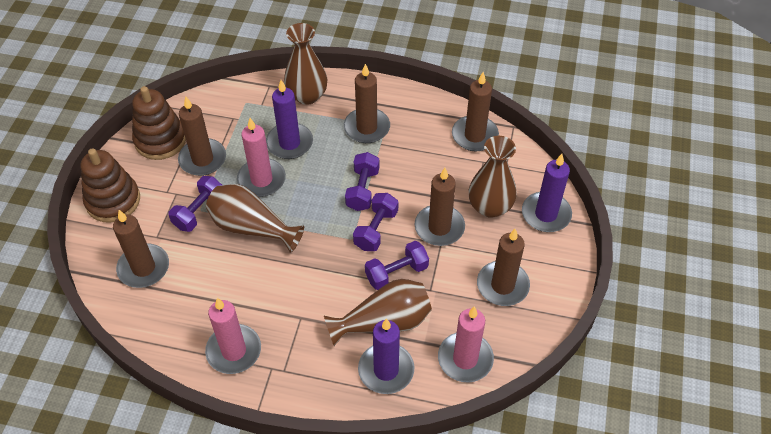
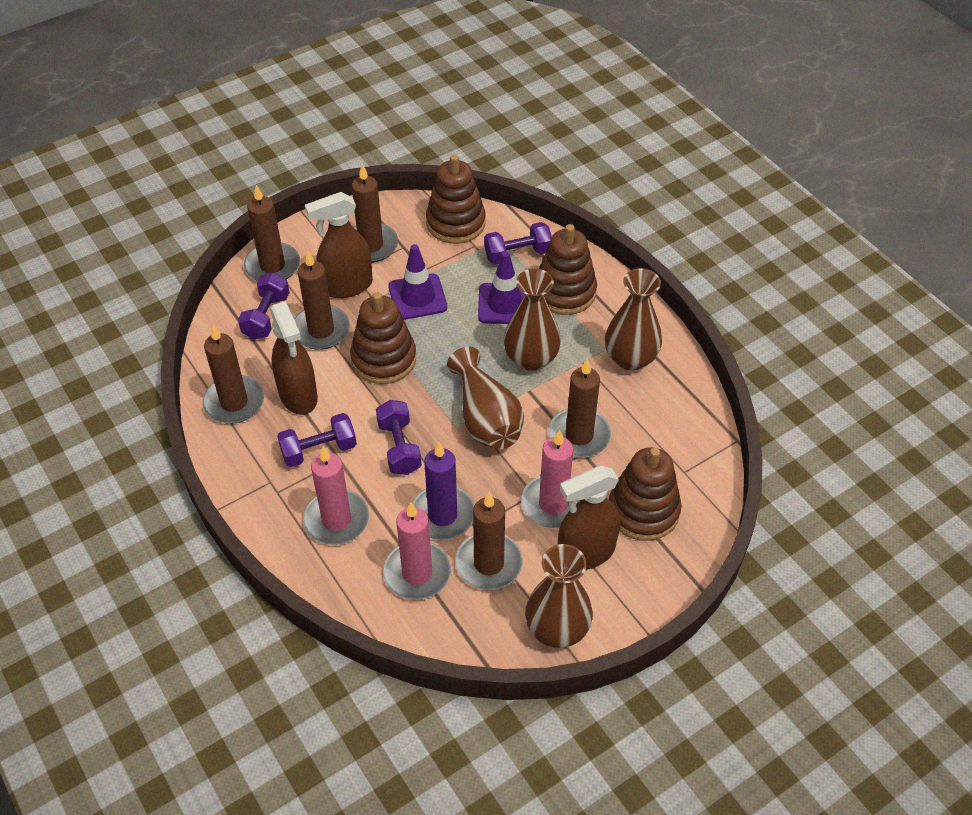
brown spray bottle: none = 0 -> [270,301,318,415] [305,192,373,298] [558,465,620,570] = 3
brown stacking toy: [80,148,140,223] [132,86,186,160] = 2 -> [350,292,416,384] [426,154,486,244] [539,224,597,315] [609,447,681,541] = 4
purple candle: [266,80,313,159] [358,318,414,394] [522,154,572,232] = 3 -> [412,442,475,540] = 1
purple traffic cone: none = 0 -> [389,244,447,320] [478,251,525,324] = 2

